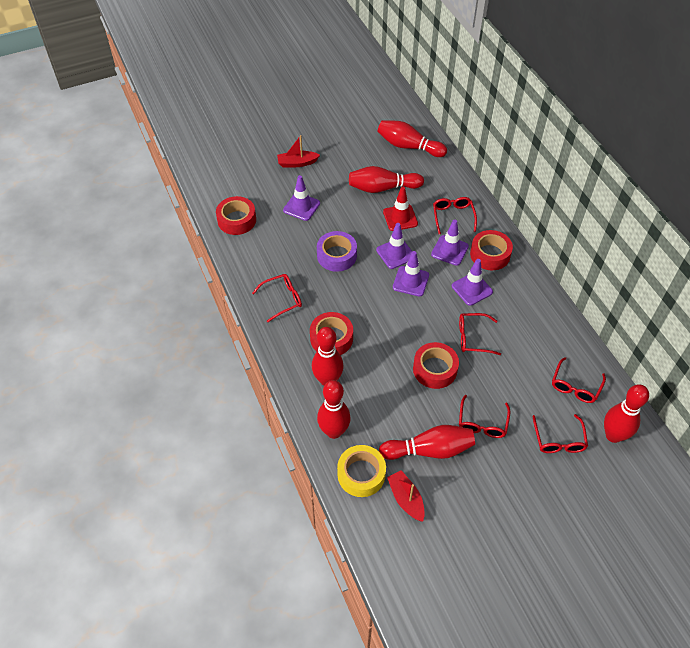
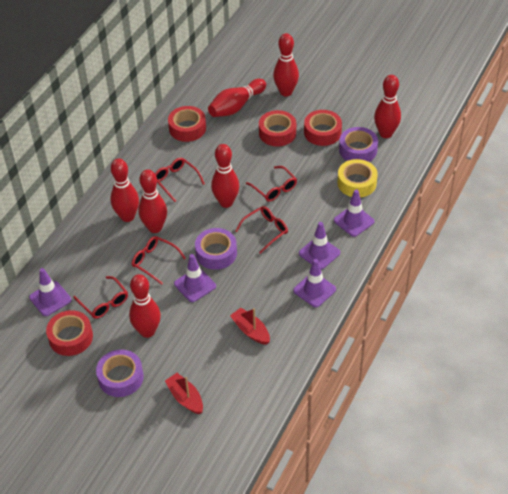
purple tape: [317,231,357,272] = 1 -> [96,349,144,397] [195,228,237,270] [339,127,378,162] = 3
red bowling pin: [312,327,344,386] [317,380,351,439] [349,166,424,193] [377,120,447,157] [379,425,475,460] [604,384,649,443] = 6 -> [110,159,139,222] [129,274,161,338] [138,169,167,233] [208,79,266,117] [211,144,239,208] [273,33,299,96] [374,75,401,138] = 7
red glasses: [252,274,302,322] [433,197,477,234] [459,313,501,355] [459,395,510,438] [532,414,588,453] [552,357,606,403] = 6 -> [73,276,128,319] [132,236,186,285] [155,158,205,202] [235,206,288,254] [246,166,297,202] = 5
red traffic cone: [383,187,418,231] = 1 -> none = 0

